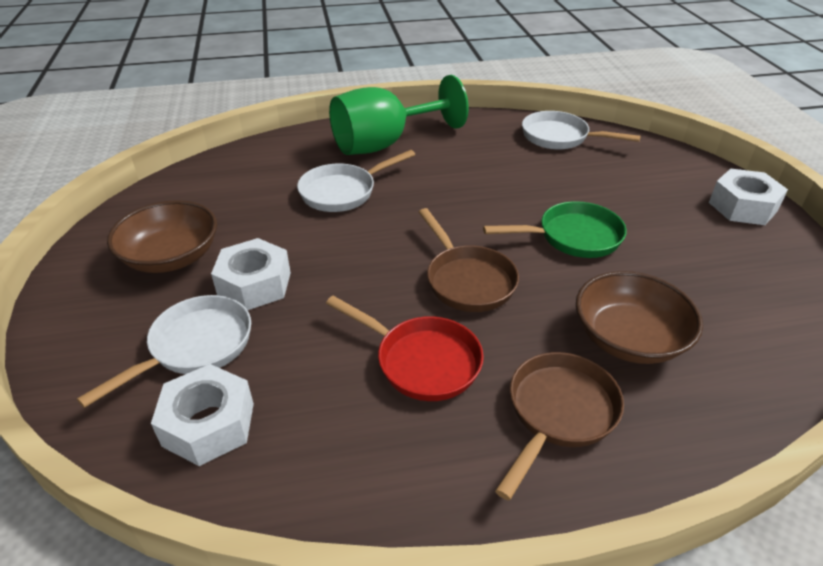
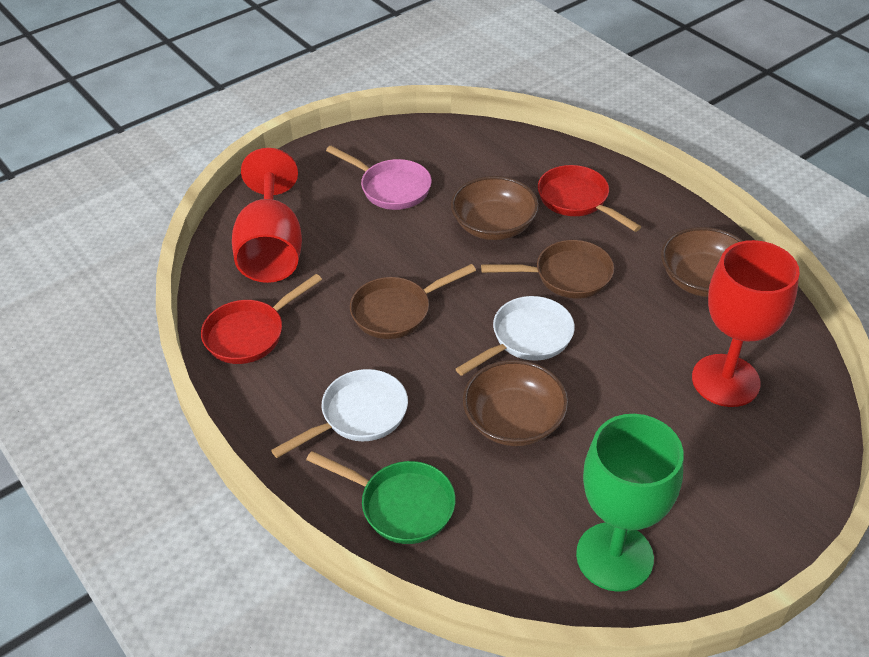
brown bowl: [107,200,217,273] [576,271,703,364] = 2 -> [451,176,539,240] [463,360,569,446] [661,227,743,297] = 3
pink pan: none = 0 -> [326,146,432,210] = 1
red goblet: none = 0 -> [232,148,302,283] [692,240,800,407] = 2
red pan: [326,296,484,401] = 1 -> [201,274,322,364] [538,165,641,232] = 2
white nut: [151,364,254,466] [211,238,291,310] [709,168,788,225] = 3 -> none = 0
white pan: [77,295,251,408] [297,150,415,212] [522,111,641,150] = 3 -> [271,369,408,458] [456,296,575,376] = 2

